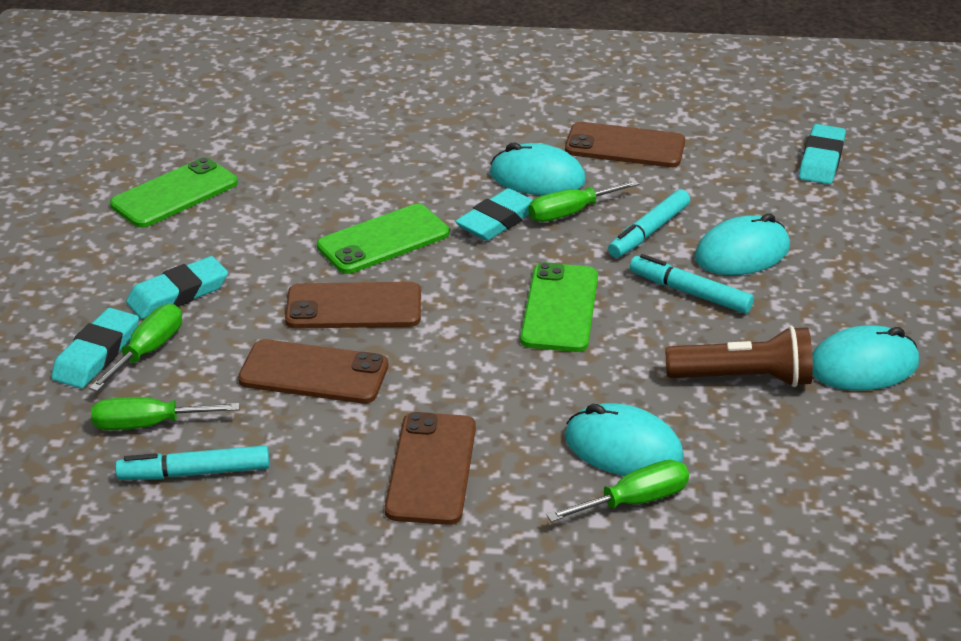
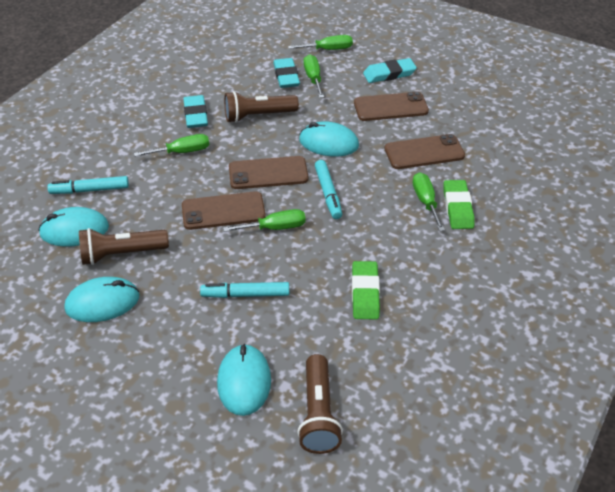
brown flashlight: [665,326,813,387] = 1 -> [79,228,169,265] [224,91,299,123] [297,354,343,454] = 3
green eraser: none = 0 -> [352,261,380,320] [443,180,475,229] = 2
green phone: [110,157,238,228] [317,204,450,274] [520,262,598,352] = 3 -> none = 0
green screwdriver: [89,304,182,391] [91,397,240,430] [528,180,639,222] [546,460,689,522] = 4 -> [134,134,209,157] [223,209,306,232] [288,35,353,50] [304,54,324,98] [412,172,445,231] = 5
turquoise eraser: [51,308,139,389] [126,256,228,319] [455,188,533,241] [799,124,846,184] = 4 -> [183,95,208,128] [273,58,300,88] [363,58,417,83] = 3

